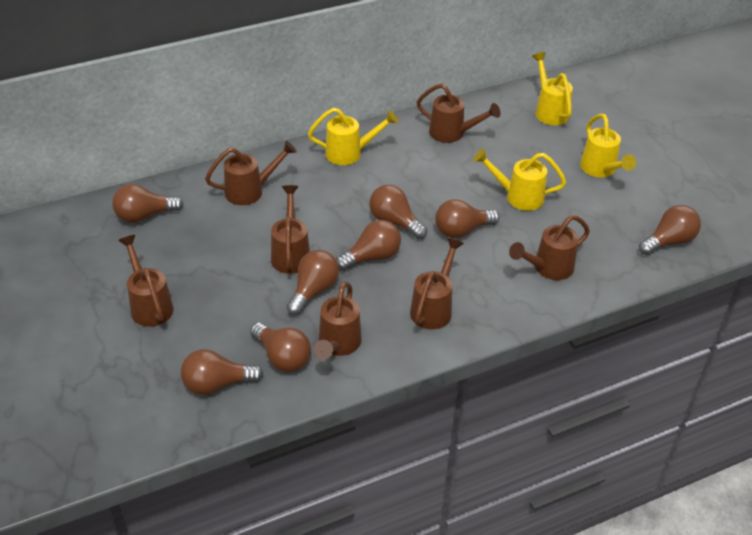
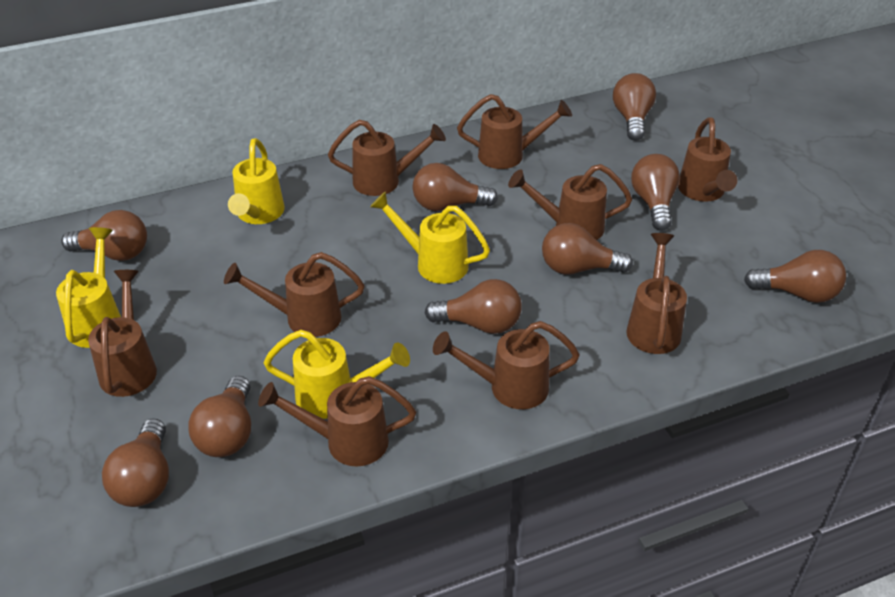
brown light bulb: [112,184,184,223] [181,349,263,395] [250,323,311,372] [287,250,339,315] [336,220,401,271] [369,185,427,239] [435,199,500,238] [639,205,701,255] = 8 -> [61,210,147,261] [102,418,169,507] [189,376,251,457] [413,163,498,211] [425,279,522,334] [542,223,633,274] [613,73,656,141] [631,154,680,231] [744,250,846,303] = 9
brown watering can: [118,235,173,327] [205,140,297,205] [271,185,310,274] [314,282,362,359] [410,238,464,329] [416,84,501,143] [509,215,590,280] = 7 -> [88,270,157,397] [224,252,365,337] [258,376,416,466] [328,120,446,196] [433,321,580,409] [457,94,572,169] [508,164,632,240] [626,233,687,354] [678,117,737,202] = 9

